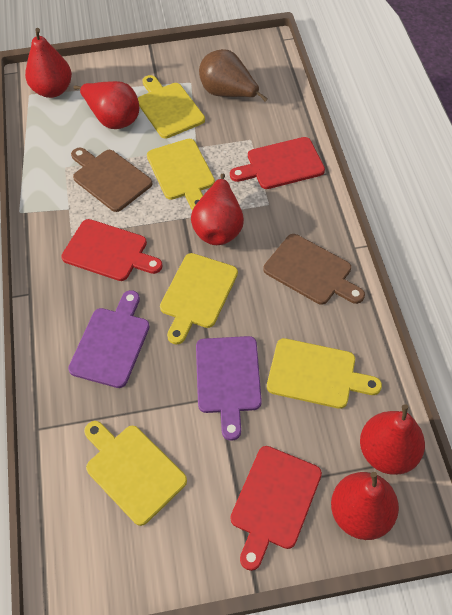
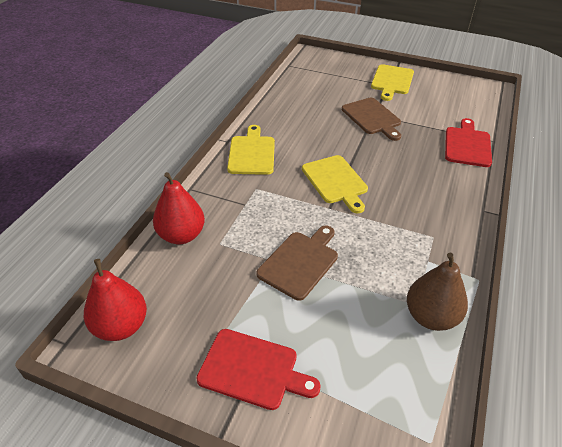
purple cutting board: [68,290,150,388] [196,336,262,441] = 2 -> none = 0
red cutting board: [61,219,163,281] [230,137,325,189] [230,446,322,571] = 3 -> [196,329,321,410] [445,118,492,167] = 2
red pear: [25,28,72,98] [74,81,139,129] [191,174,244,245] [331,472,399,540] [360,404,425,475] = 5 -> [84,259,147,341] [153,172,205,244] = 2
yellow cutting board: [84,421,187,526] [138,75,205,138] [147,139,215,210] [160,253,238,345] [267,338,382,409] = 5 -> [227,125,275,175] [302,155,368,214] [371,64,414,101] = 3

